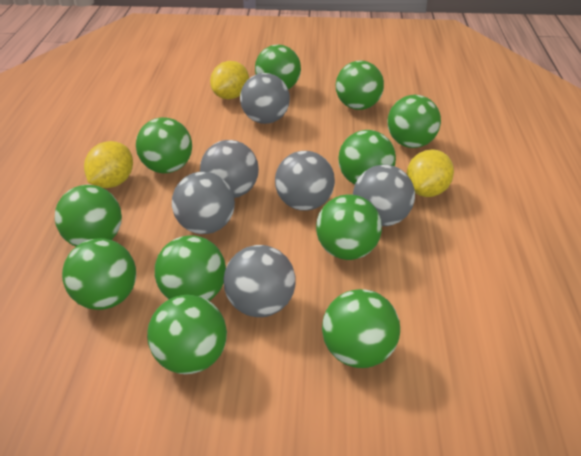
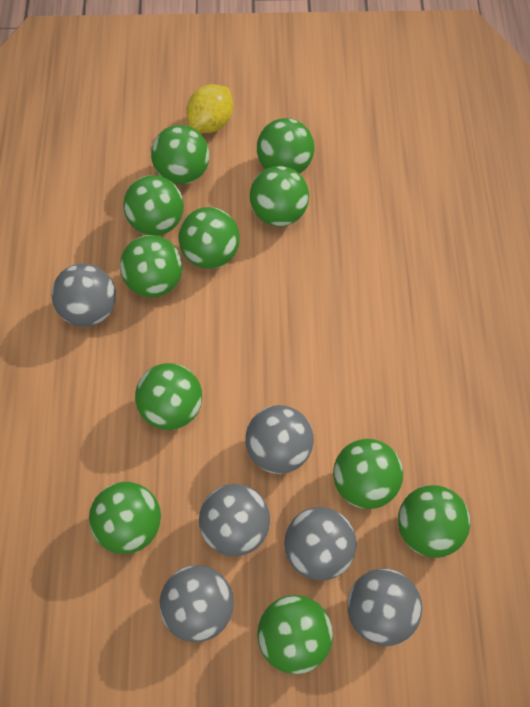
yellow lemon: [84,141,133,188] [210,61,249,99] [407,149,454,197] = 3 -> [186,84,233,133] = 1

